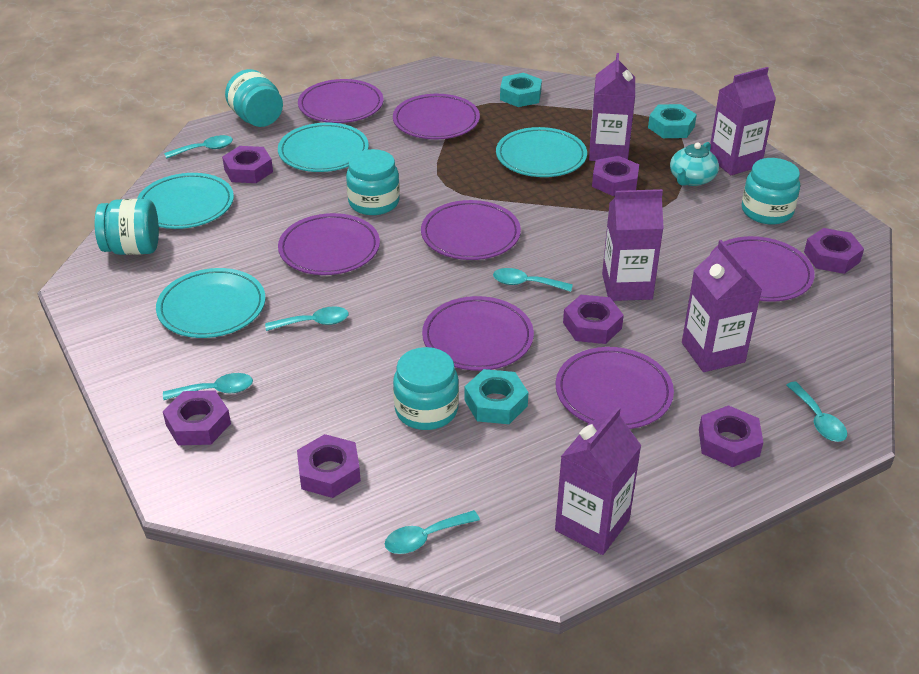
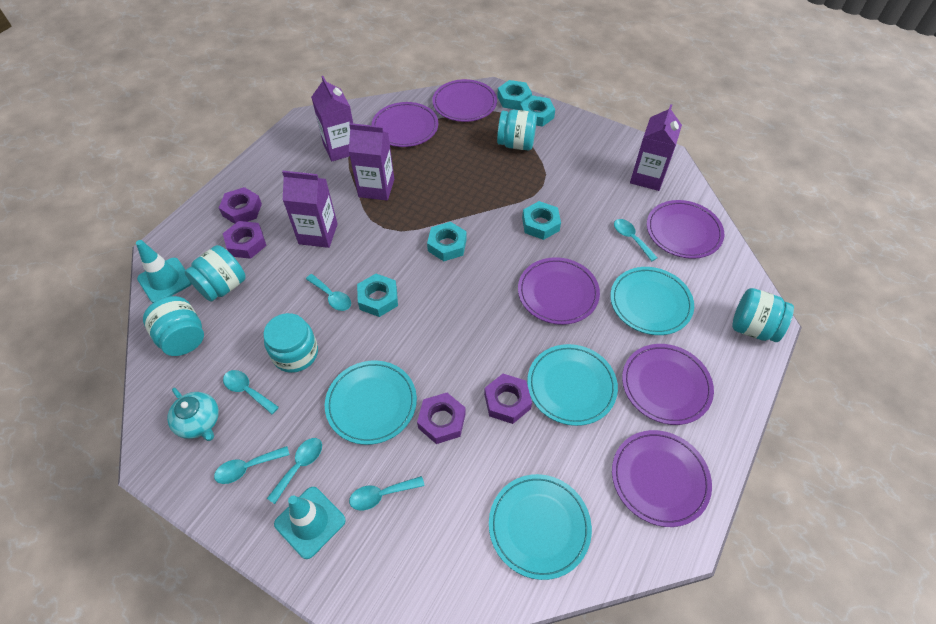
purple carton: [555,406,642,555] [589,53,635,161] [602,189,664,301] [682,240,762,372] [710,67,776,175] = 5 -> [282,171,338,248] [312,76,353,161] [349,123,394,201] [630,104,682,191] = 4
purple nut: [163,390,231,445] [222,146,273,183] [297,434,361,498] [563,295,624,344] [592,156,639,196] [699,405,763,467] [804,228,864,274] = 7 -> [219,187,262,224] [223,221,267,259] [417,393,466,444] [484,374,532,424] = 4
purple plate: [278,213,380,275] [298,79,383,123] [393,94,480,139] [421,200,521,260] [422,296,534,371] [556,347,674,429] [710,236,815,302] = 7 -> [372,102,438,147] [432,79,497,122] [518,257,600,325] [612,430,712,527] [622,344,714,425] [647,200,724,259] = 6
turquoise nut: [465,369,528,424] [500,73,542,107] [648,104,697,138] = 3 -> [357,274,398,317] [427,222,467,261] [497,80,532,110] [520,95,555,127] [522,201,561,240] = 5
turquoise traffic cone: none = 0 -> [136,240,191,303] [274,487,346,559] = 2

